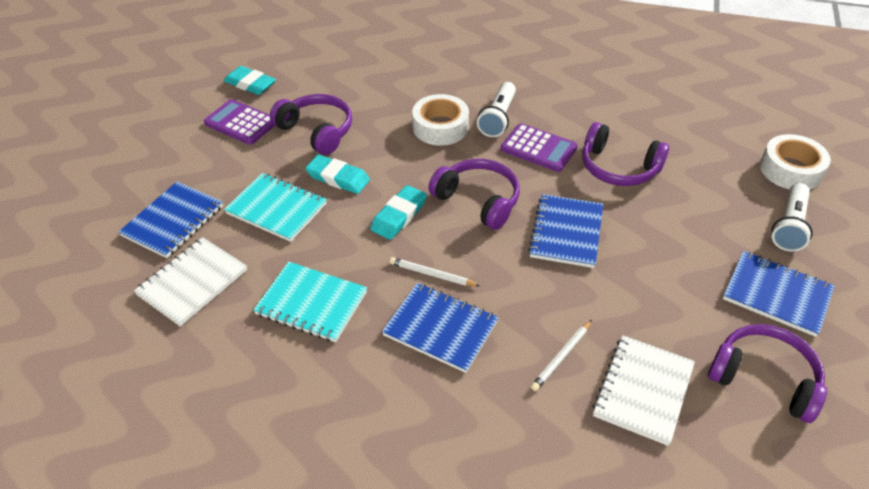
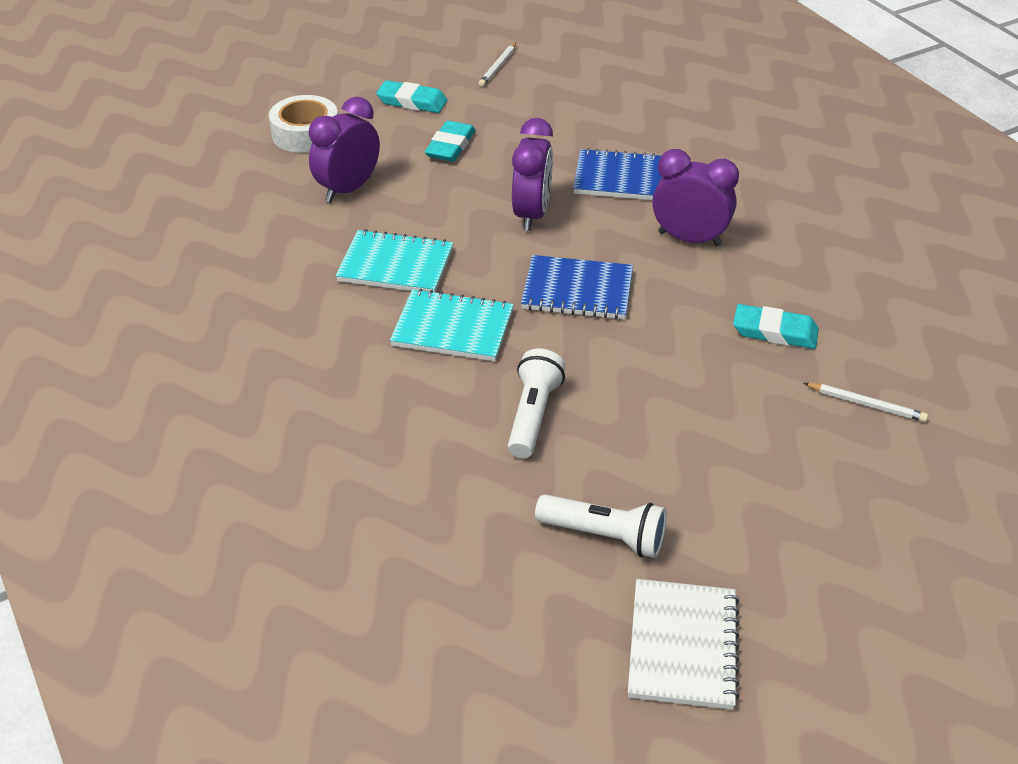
blue notebook: [119,182,223,258] [382,283,499,373] [528,194,604,268] [723,251,835,337] = 4 -> [521,255,633,320] [573,148,663,200] = 2
purple calculator: [204,99,275,145] [501,123,578,172] = 2 -> none = 0
purple clock: none = 0 -> [309,97,380,202] [512,118,553,231] [653,149,739,246] = 3
purple headphones: [270,94,352,155] [428,159,520,230] [582,122,669,186] [708,324,827,423] = 4 -> none = 0
white notebook: [134,237,247,326] [592,335,695,446] = 2 -> [628,579,739,710] = 1
white tape: [412,94,469,146] [760,134,831,190] = 2 -> [269,95,338,153] = 1

